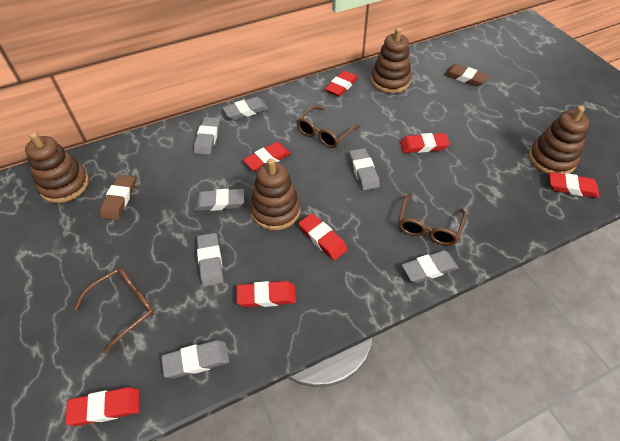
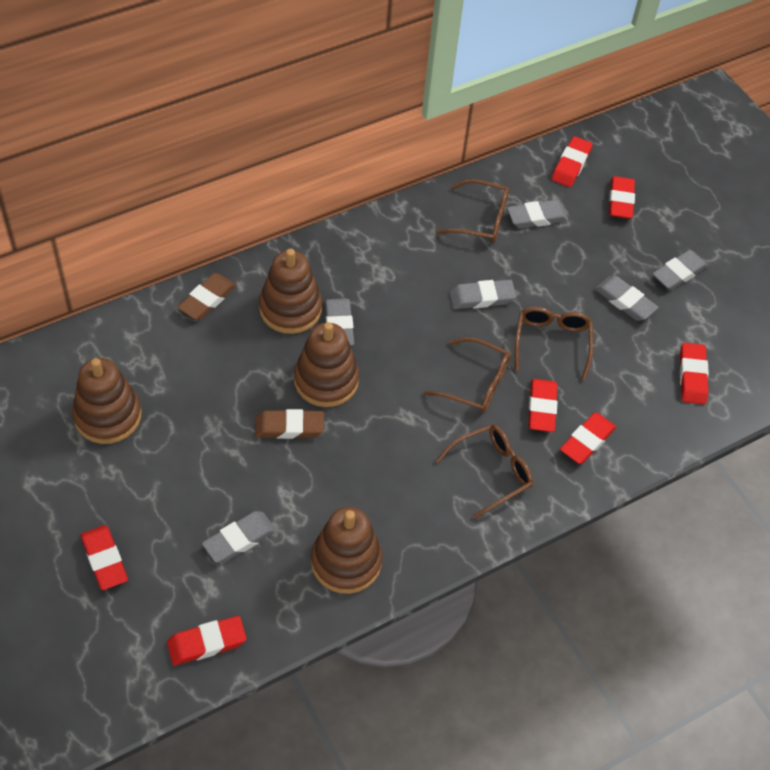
brown glasses: [74,267,154,354] [297,106,360,148] [398,194,466,245] = 3 -> [424,337,511,413] [436,179,509,243] [436,424,533,519] [515,307,593,380] = 4
grey eraser: [161,340,229,378] [194,117,220,155] [194,189,244,211] [197,233,223,287] [223,97,268,120] [349,148,380,191] [402,250,458,283] = 7 -> [202,511,276,563] [325,298,354,346] [450,280,516,309] [507,200,568,228] [595,276,658,321] [652,250,708,290] = 6

